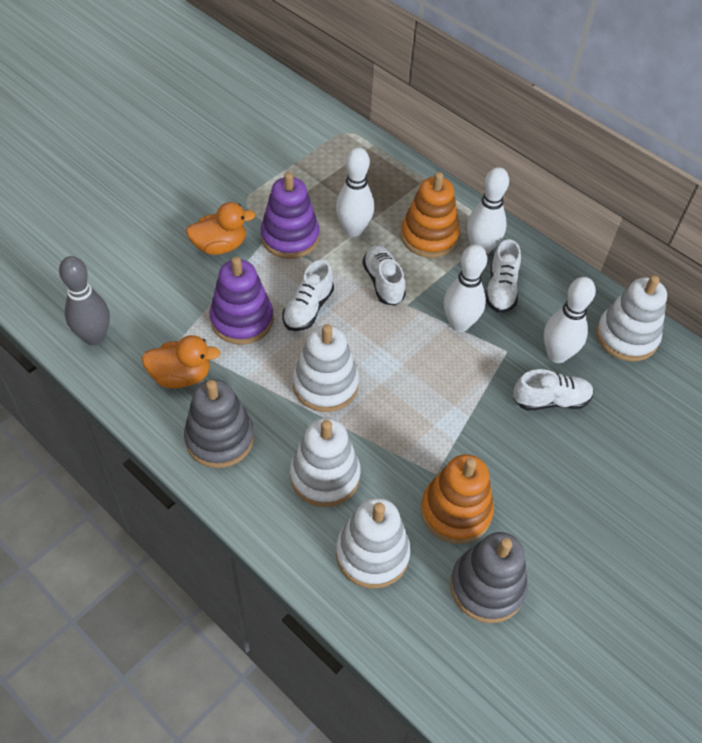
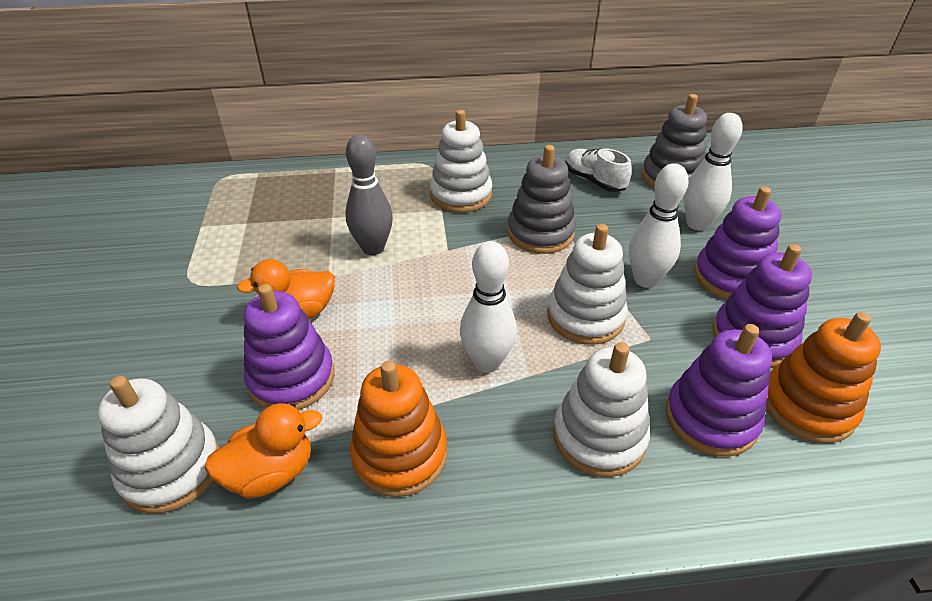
purple stacking toy: [210,257,273,345] [261,172,320,259] = 2 -> [244,284,334,410] [665,324,772,457] [694,186,781,300] [713,244,812,368] = 4
white bowling pin: [336,147,374,237] [444,244,487,332] [467,167,509,255] [544,277,596,363] = 4 -> [460,241,517,373] [629,163,689,288] [683,113,743,231] = 3
white shoe: [282,260,334,331] [362,245,406,306] [485,239,521,313] [513,369,594,410] = 4 -> [565,148,632,192] = 1

